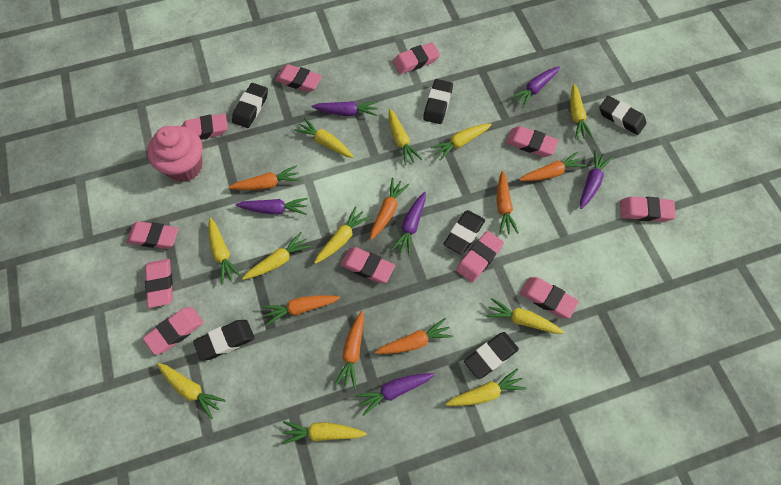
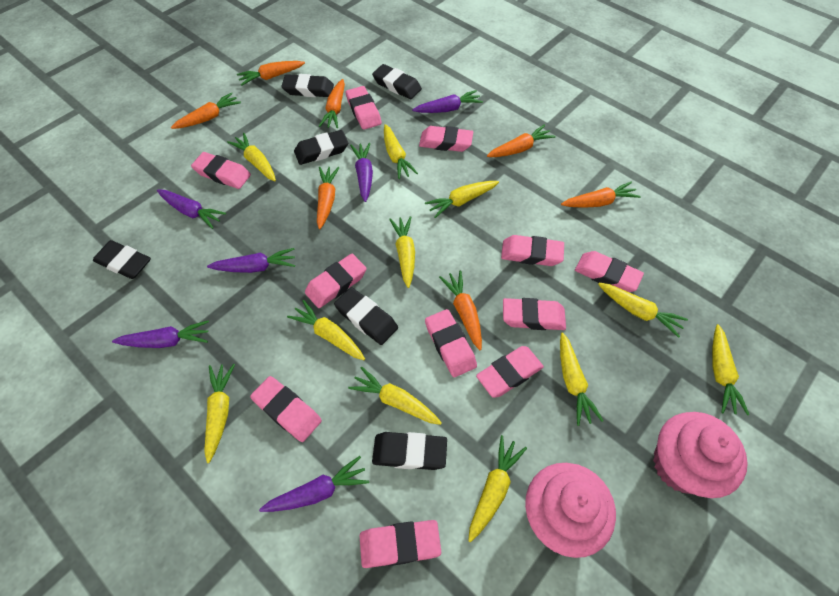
pink cupcake: [147,126,203,182] = 1 -> [525,463,616,558] [653,412,748,498] = 2

